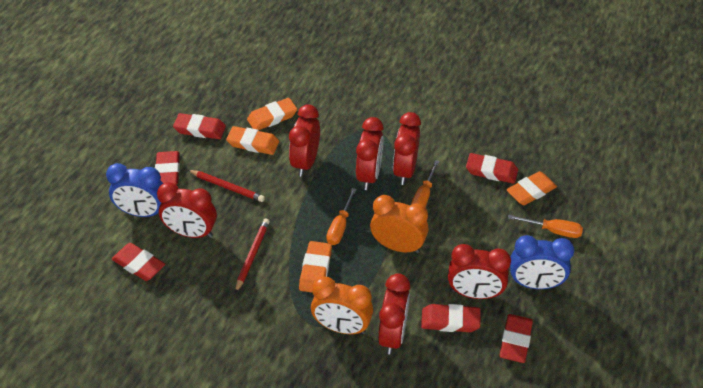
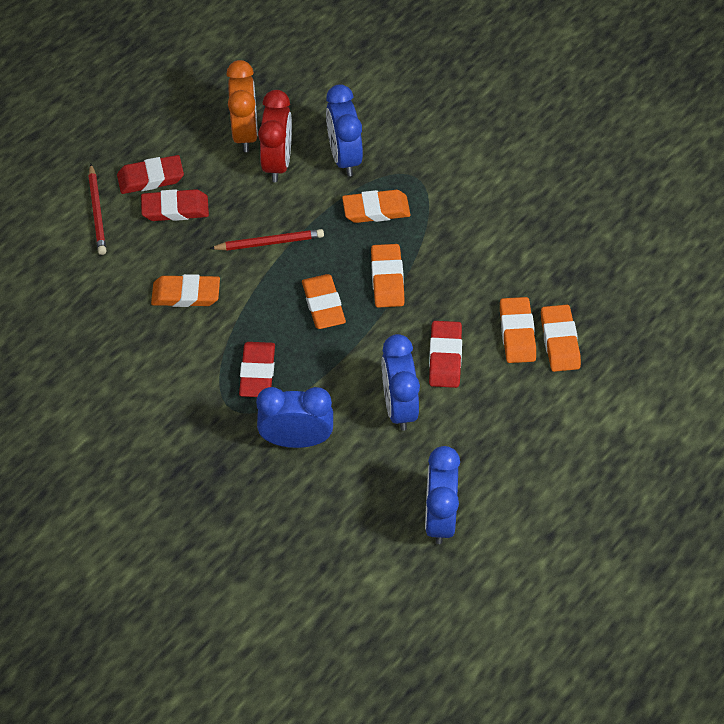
blue clock: [106,163,163,217] [510,235,574,289] = 2 -> [256,387,333,448] [326,84,363,176] [382,334,420,431] [425,446,460,544] = 4
orange clock: [311,276,373,334] [370,195,428,253] = 2 -> [226,60,258,152] = 1
orange eraser: [226,126,279,155] [247,98,297,130] [299,241,332,293] [506,171,557,205] = 4 -> [151,274,220,307] [302,274,346,329] [342,190,410,223] [371,244,405,308] [500,297,536,363] [541,305,581,372] = 6
orange screwdriver: [326,188,357,245] [411,160,440,207] [508,215,583,238] = 3 -> none = 0
red clock: [157,182,217,238] [289,104,320,177] [356,117,384,190] [378,273,410,355] [393,112,421,185] [448,244,511,299] = 6 -> [258,90,292,182] = 1
red eraser: [112,243,165,281] [155,151,180,185] [173,113,226,139] [421,304,480,332] [466,153,518,184] [500,314,533,363] = 6 -> [117,155,184,194] [141,189,209,221] [239,342,275,397] [429,321,462,388] = 4

